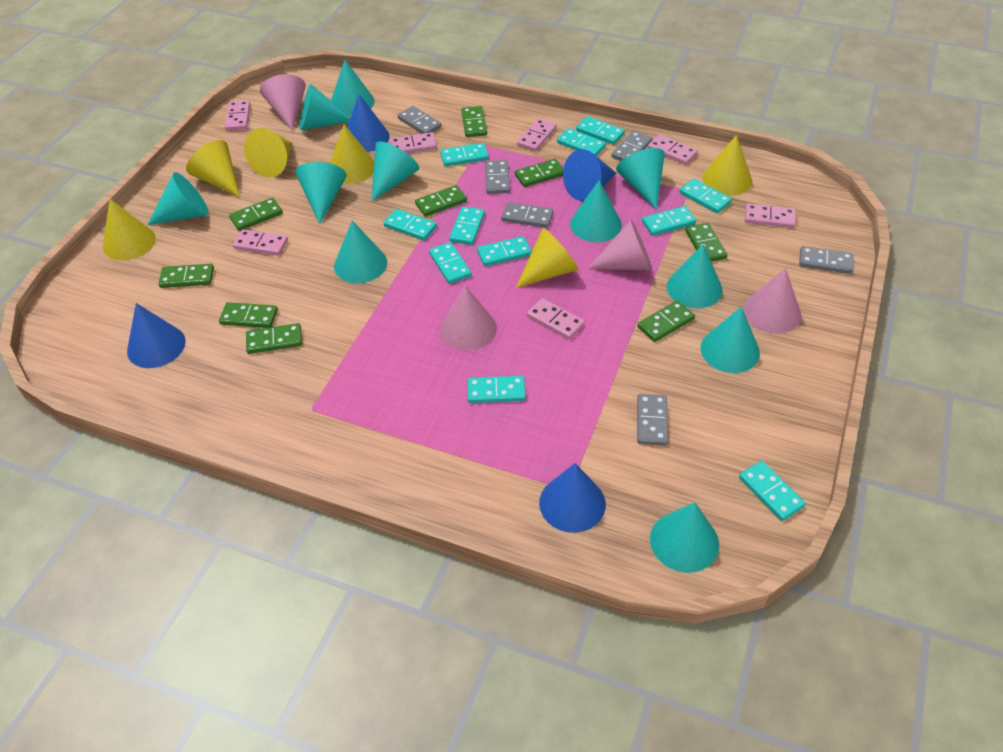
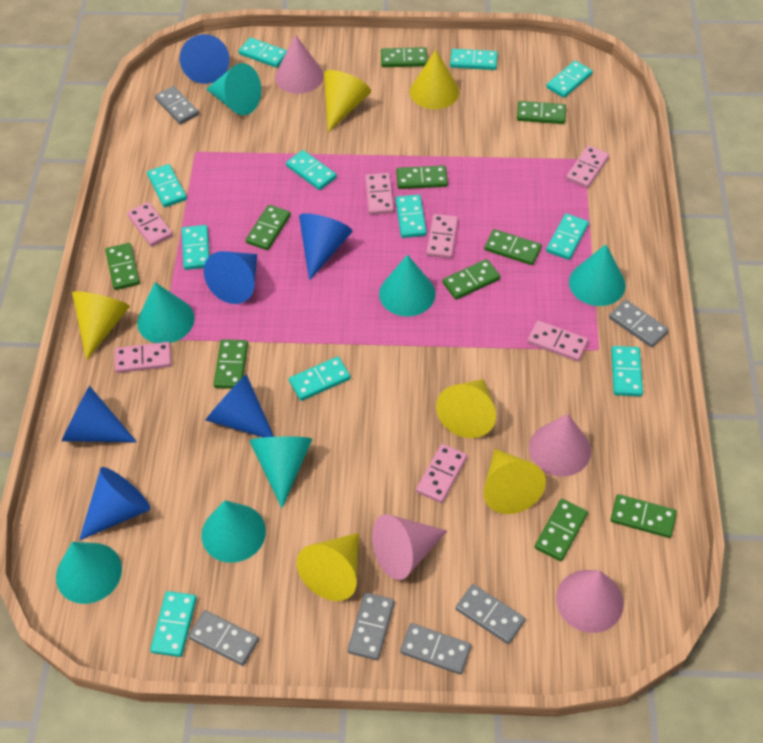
blue cone: [127,303,185,368] [347,94,390,152] [539,463,606,533] [563,149,616,201] = 4 -> [62,386,137,442] [79,467,150,541] [180,34,230,84] [204,251,257,304] [206,374,274,437] [299,213,352,281] = 6
green domino: [159,264,214,288] [219,302,278,328] [229,198,283,231] [246,323,302,354] [415,185,467,217] [461,106,487,137] [515,159,564,187] [637,300,695,342] [686,223,728,262] = 9 -> [105,243,140,290] [214,339,248,389] [246,205,291,250] [381,47,428,67] [396,165,448,189] [442,259,501,300] [484,229,542,265] [517,101,566,124] [535,499,588,561] [610,494,677,538] = 10
turquoise cone: [148,172,209,225] [295,162,347,224] [300,84,350,130] [331,60,375,116] [334,220,387,283] [372,141,419,201] [570,180,622,242] [616,148,665,210] [650,502,719,573] [667,244,722,308] [700,307,760,373] = 11 -> [56,542,122,604] [137,282,195,343] [201,500,266,563] [206,63,261,115] [249,436,312,508] [379,255,436,317] [569,244,626,306] = 7

